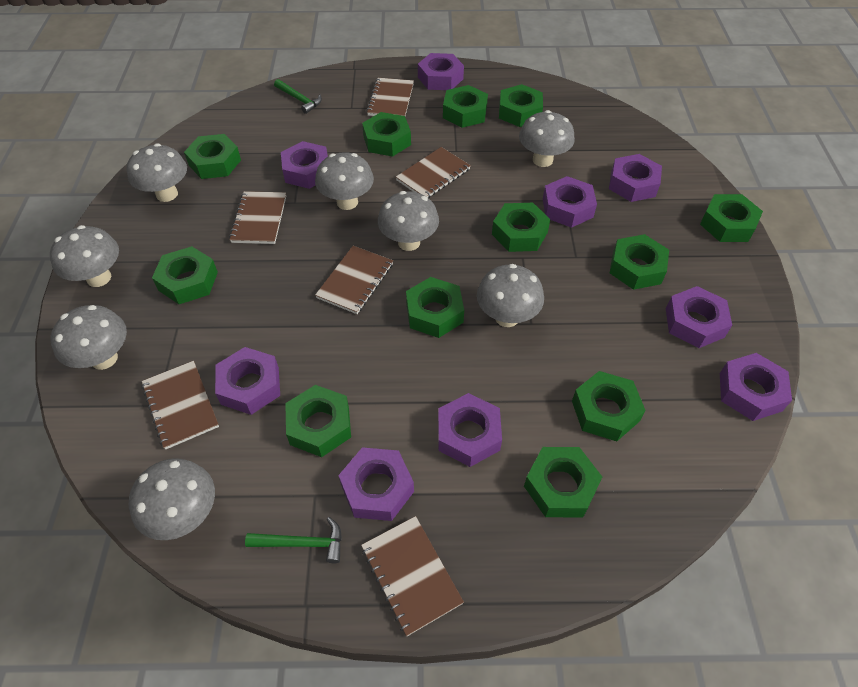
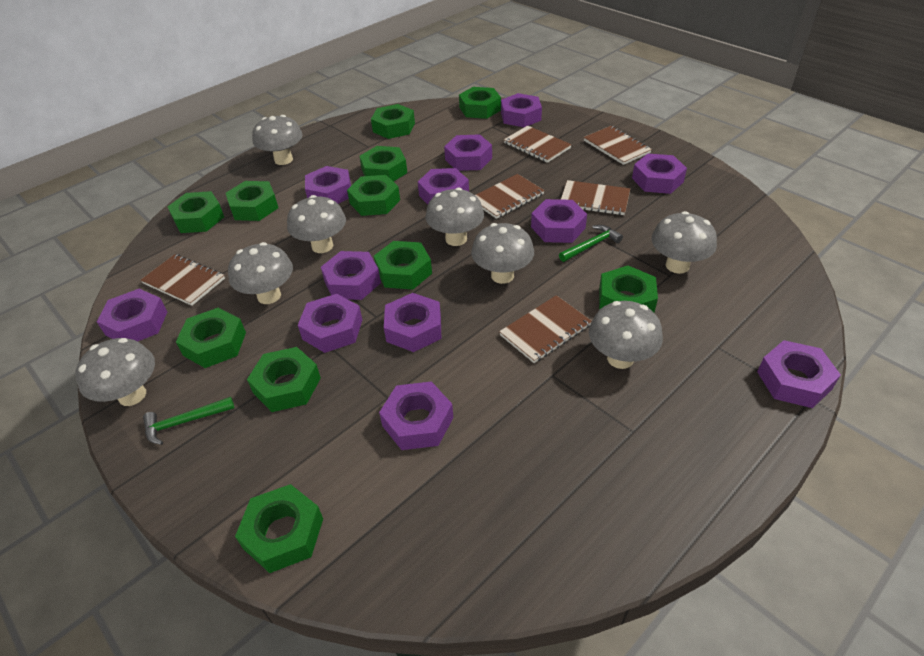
green nut: [152,246,218,304] [184,134,241,179] [285,385,351,457] [362,112,411,156] [406,277,464,338] [443,85,488,128] [492,203,550,252] [499,84,543,127] [524,447,602,517] [572,371,646,441] [610,234,669,290] [700,194,763,242] = 12 -> [167,191,224,233] [176,308,246,368] [226,181,278,221] [235,484,323,573] [247,347,321,412] [347,175,400,216] [359,146,407,182] [371,104,415,139] [374,241,432,290] [459,87,501,119] [599,266,658,313] = 11
purple nut: [215,347,280,415] [281,141,328,189] [338,447,414,521] [418,53,464,90] [438,393,502,467] [543,176,597,228] [609,154,662,202] [666,286,732,348] [720,353,792,421] = 9 -> [97,289,167,342] [298,294,362,353] [305,166,351,204] [321,251,381,300] [379,381,453,450] [384,293,441,352] [418,168,469,204] [444,134,492,171] [501,93,542,127] [531,199,587,243] [632,154,687,194] [757,340,841,408] = 12

